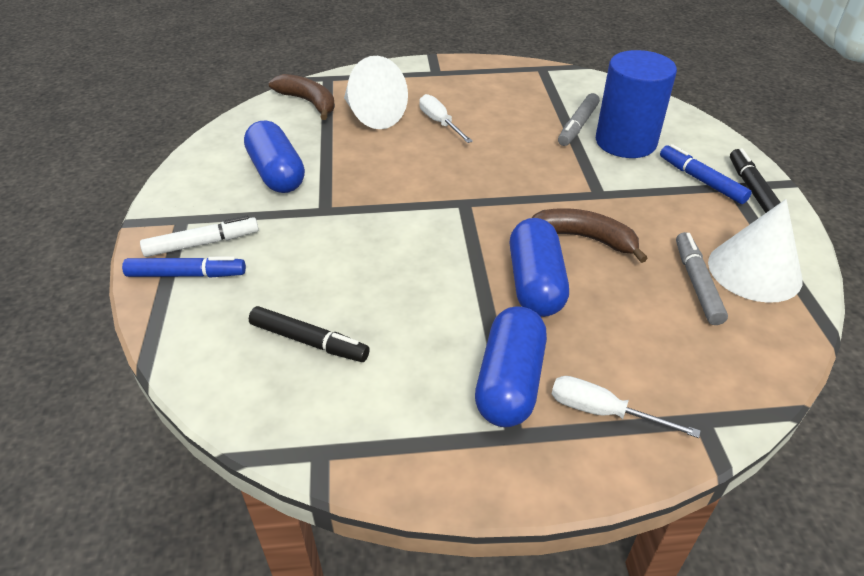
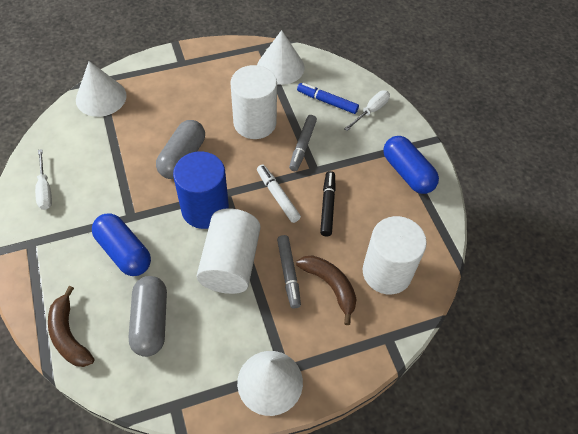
black marker: [249,306,370,362] [730,148,781,213] = 2 -> [320,171,336,236] = 1
blue capsule: [244,121,305,193] [475,306,547,427] [510,218,569,317] = 3 -> [92,213,151,276] [383,136,439,194] = 2
blue marker: [122,257,246,278] [660,144,752,204] = 2 -> [297,83,359,114] = 1
grey capsule: none = 0 -> [129,276,167,357] [156,120,205,179] = 2
white cone: [344,56,408,129] [708,199,803,303] = 2 -> [76,61,127,117] [237,351,303,416] [257,30,305,85] = 3
white cylinder: none = 0 -> [197,208,260,294] [230,65,277,139] [363,216,427,294] = 3

